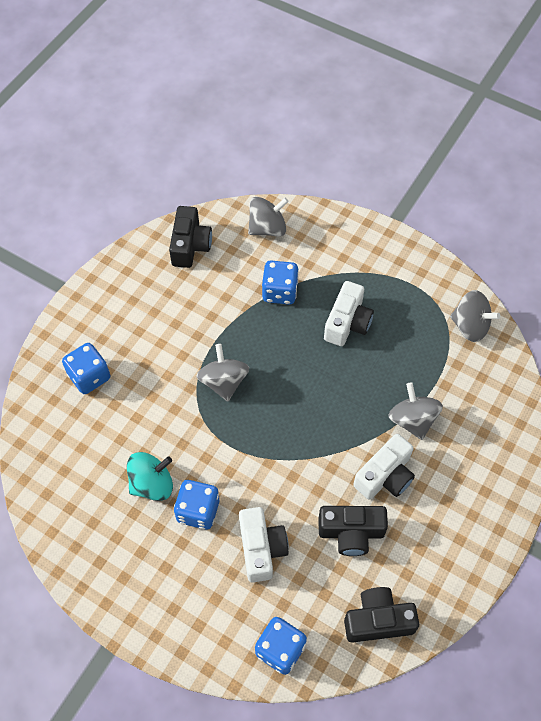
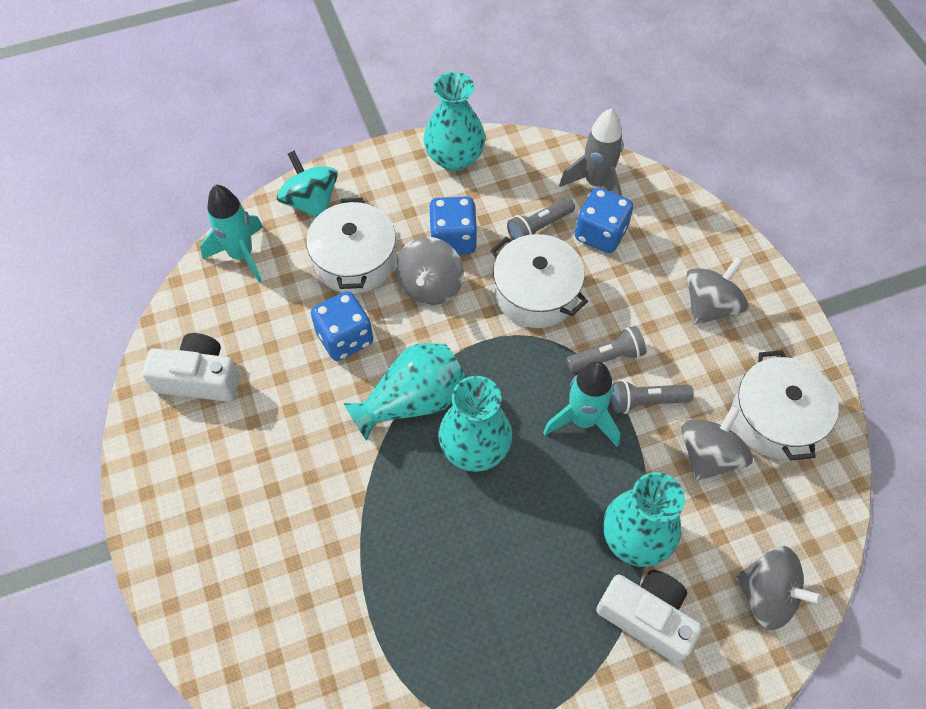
black camera: [169,206,212,268] [318,506,388,556] [344,587,419,643] = 3 -> none = 0
blue dice: [62,343,110,394] [174,480,219,530] [255,617,307,675] [262,260,299,305] = 4 -> [311,291,373,361] [428,197,477,255] [575,187,633,253] = 3
grey flashlight: none = 0 -> [507,198,575,240] [566,326,646,373] [611,380,694,414] = 3
grey rocket: none = 0 -> [559,109,623,196] = 1
turquoise rocket: none = 0 -> [200,185,263,283] [543,361,620,447] = 2
turquoise vase: none = 0 -> [344,343,466,441] [423,72,485,171] [438,376,512,472] [603,472,685,567] = 4
white camera: [239,507,289,582] [324,281,374,346] [353,434,415,500] = 3 -> [142,333,240,402] [596,570,702,663] = 2
white pot: none = 0 -> [306,198,396,294] [490,234,588,328] [732,350,838,461] = 3

